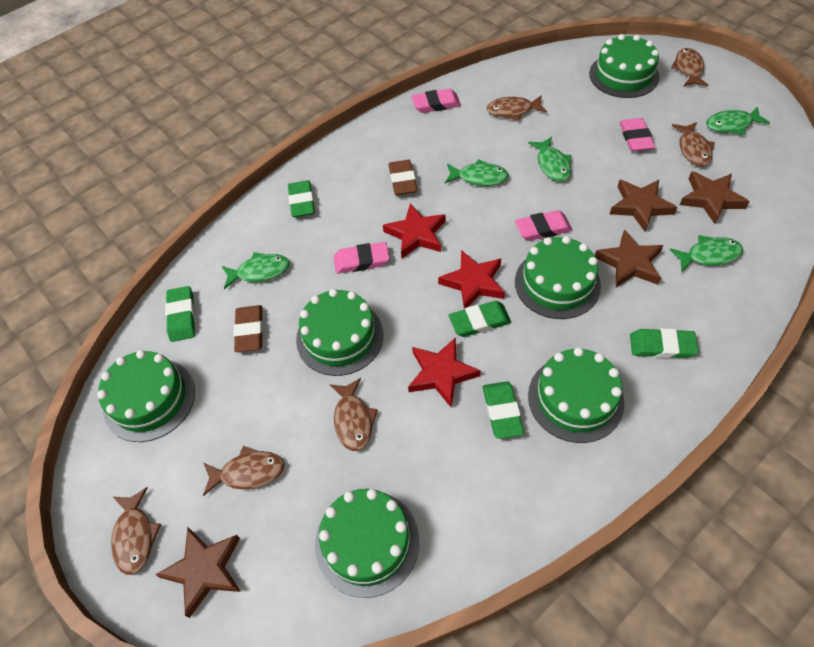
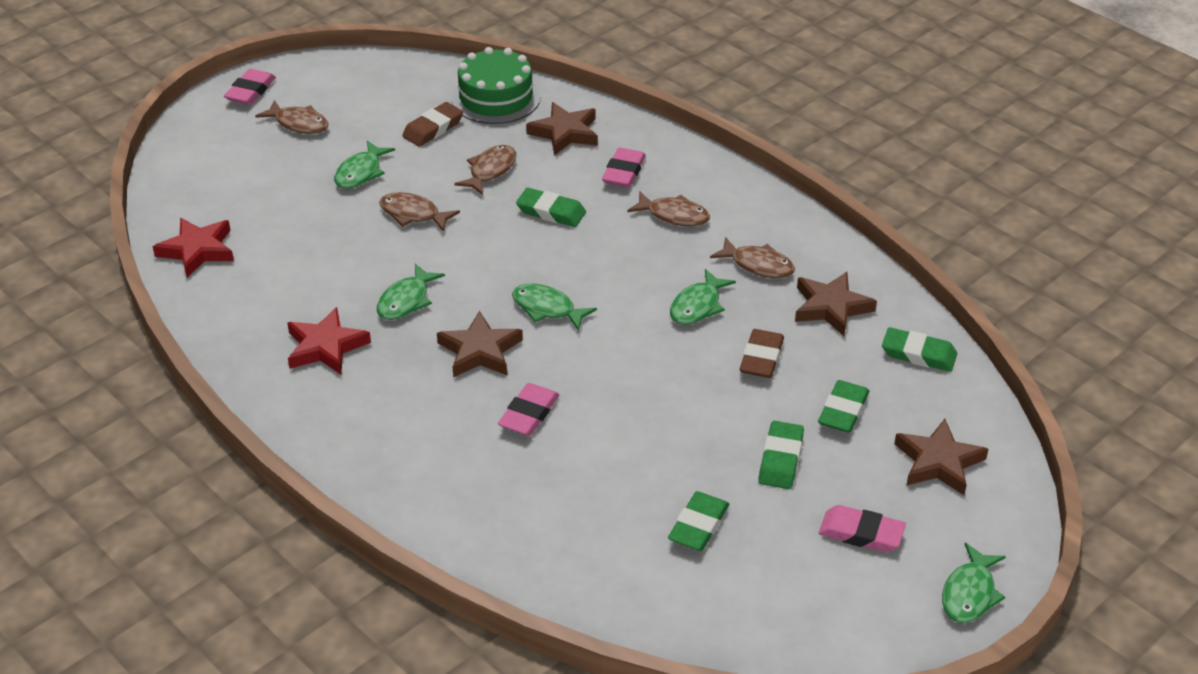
brown fish: [111,487,161,575] [203,446,285,496] [329,378,378,451] [487,95,547,121] [671,48,708,87] [672,122,715,166] = 6 -> [255,100,329,134] [379,192,460,232] [454,145,516,195] [627,191,710,226] [710,237,795,278] = 5
green cake: [97,350,195,442] [296,289,383,376] [315,489,419,598] [515,236,601,319] [528,347,624,443] [589,34,659,98] = 6 -> [451,47,541,124] = 1
red star: [383,203,446,258] [408,337,481,408] [438,250,505,310] = 3 -> [153,218,234,277] [287,307,371,374] = 2

